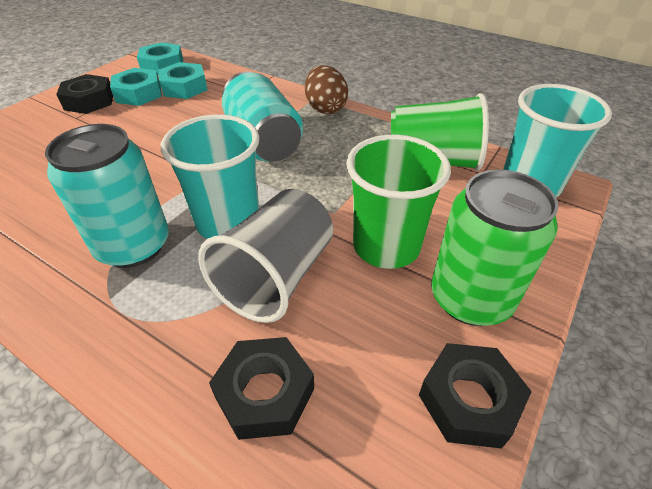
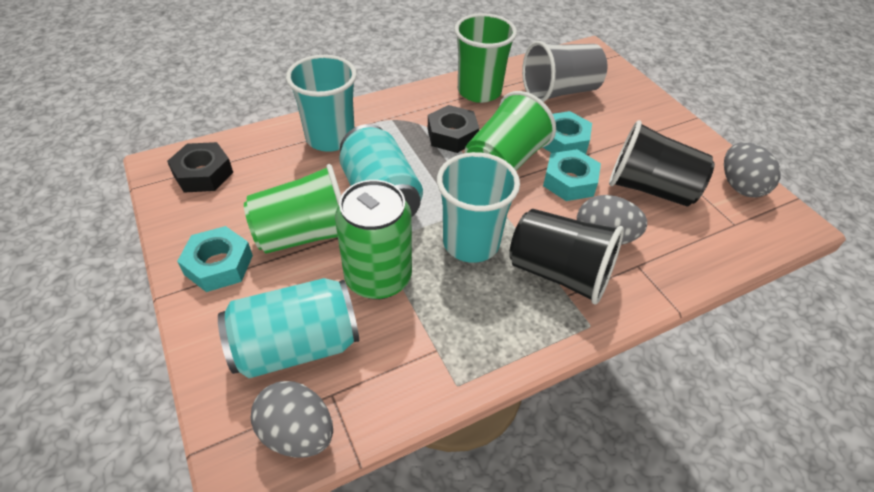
black cup: none = 0 -> [509,209,624,305] [609,120,715,207] = 2
black nut: [56,74,113,114] [209,337,314,440] [419,343,532,449] = 3 -> [167,142,233,193] [428,105,479,153] = 2
brown egg: [305,65,348,114] = 1 -> none = 0
green cup: [346,135,451,269] [391,93,489,171] = 2 -> [244,164,341,254] [454,13,517,103] [465,91,556,171] = 3
grey egg: none = 0 -> [251,381,333,458] [577,195,647,245] [724,142,781,198] = 3

